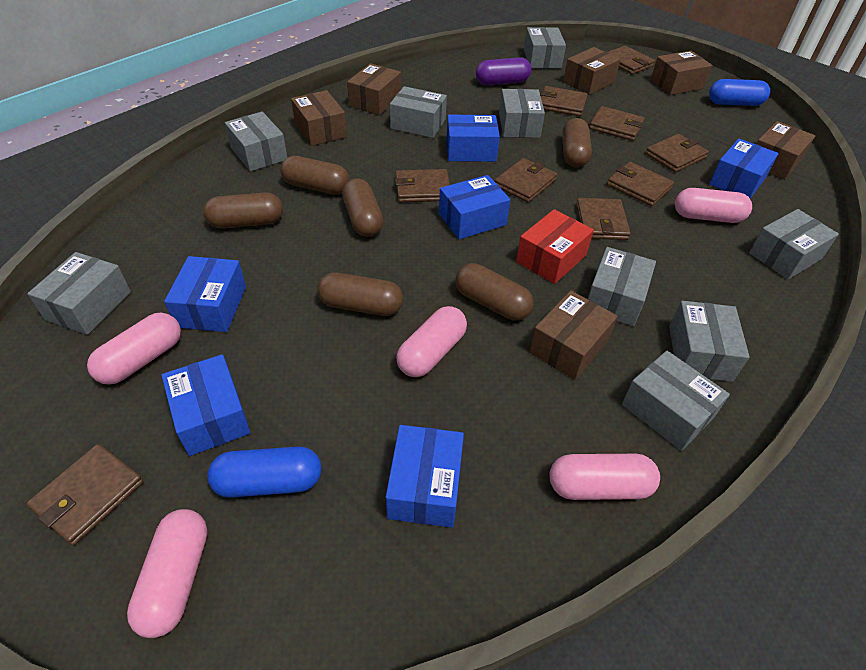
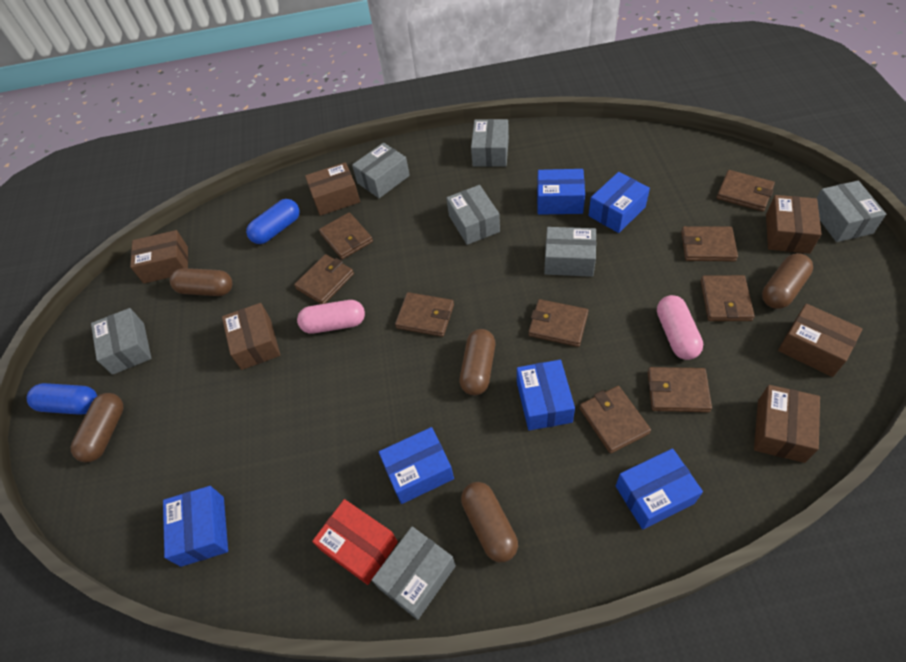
brown capsule: [203,192,283,229] [281,156,349,195] [317,272,403,316] [342,178,383,237] [455,263,534,321] [562,118,592,167] = 6 -> [71,393,123,462] [170,268,232,296] [460,329,495,395] [461,482,518,562] [762,253,813,309] = 5
grey box: [27,252,131,335] [225,112,287,172] [390,86,447,138] [499,89,545,138] [524,27,566,68] [588,247,656,326] [622,351,730,451] [669,301,750,382] [749,209,839,279] = 9 -> [91,308,151,375] [352,143,410,198] [372,527,456,620] [447,185,500,245] [471,119,509,167] [544,227,596,277] [817,181,886,242] = 7
pink capsule: [87,313,181,385] [127,509,208,638] [396,306,467,377] [549,454,660,500] [675,188,752,223] = 5 -> [297,300,365,334] [657,295,703,360] = 2
purple capsule: [476,57,532,85] = 1 -> none = 0

